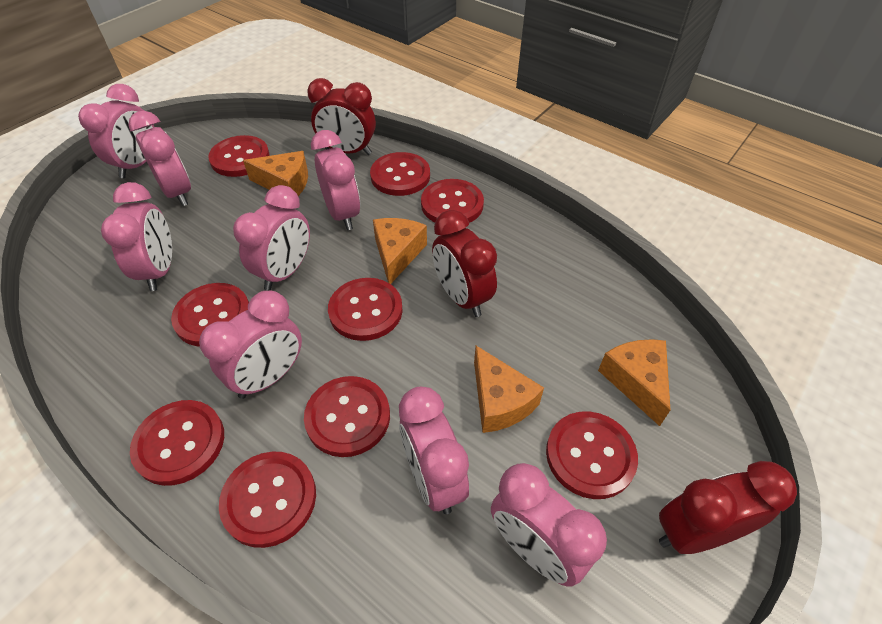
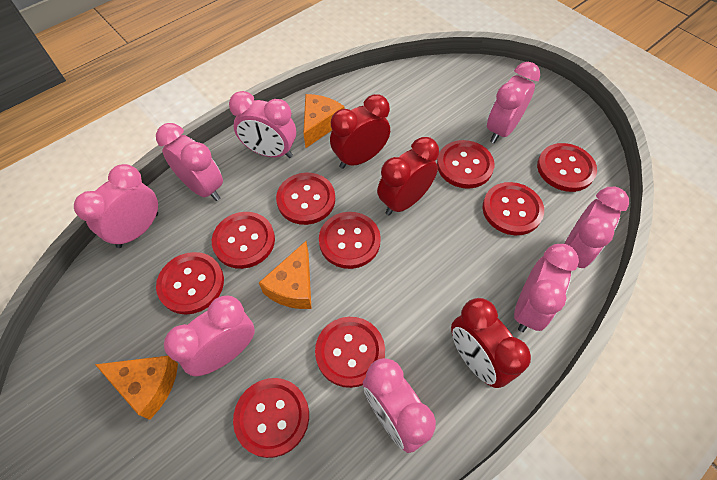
orange cheese: [243,151,308,196] [373,218,427,284] [474,346,544,433] [598,339,671,426] = 4 -> [95,356,178,420] [259,241,312,309] [303,94,345,148] = 3

